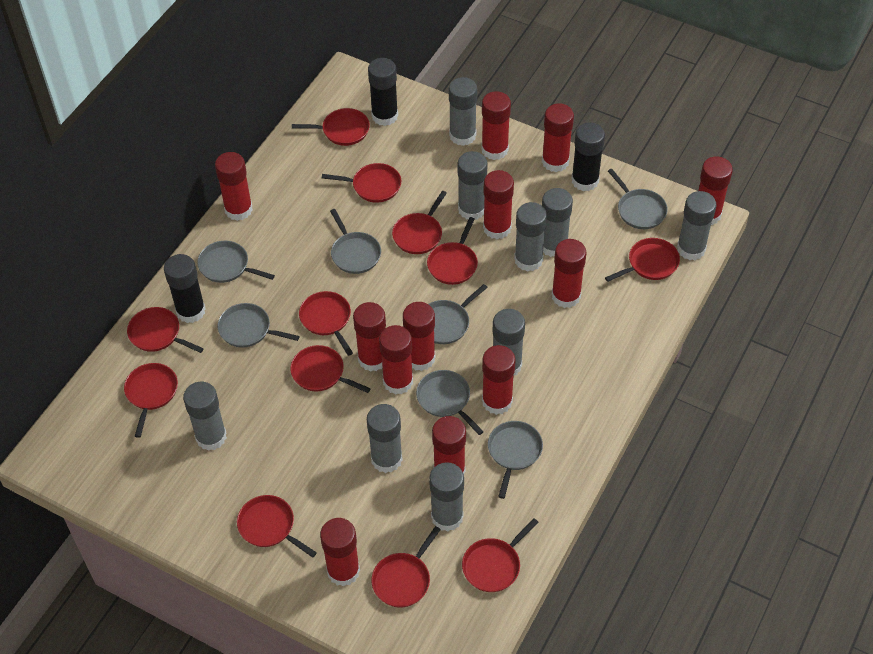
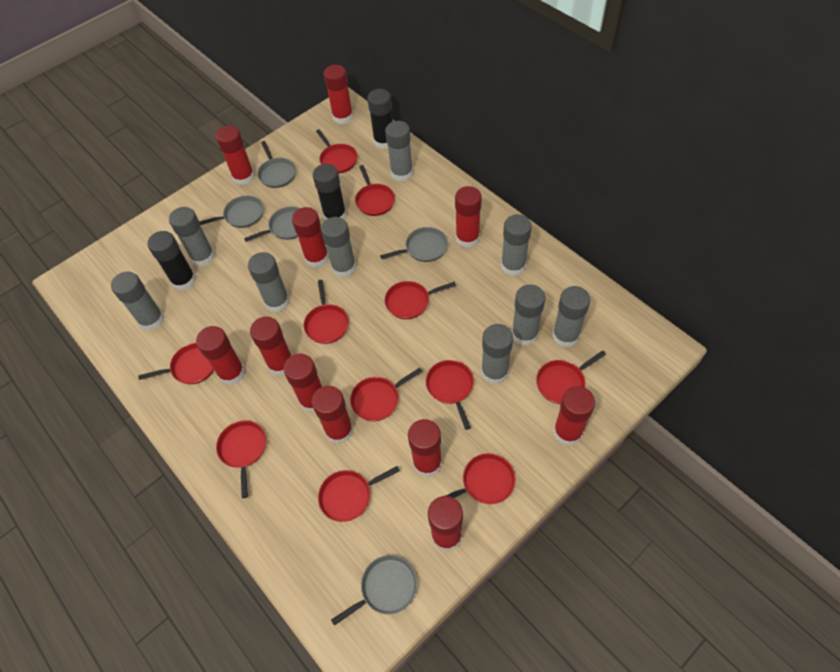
grey pan: [197,241,275,283] [218,303,300,348] [330,209,381,274] [416,370,484,435] [429,284,488,344] [488,421,543,499] [608,169,668,229] = 7 -> [199,195,263,228] [244,206,300,242] [257,141,296,188] [331,555,417,626] [380,227,448,262] = 5
red glue stick: [215,152,253,221] [320,518,360,586] [353,302,386,372] [379,325,413,395] [403,302,435,371] [432,416,466,474] [481,91,511,160] [482,345,516,415] [483,170,514,239] [542,103,574,172] [552,239,586,308] [698,156,733,225] = 12 -> [196,326,245,385] [216,126,255,185] [250,316,292,376] [284,354,322,412] [292,207,329,268] [312,386,353,444] [323,65,353,124] [408,419,442,477] [428,496,463,552] [455,186,482,248] [554,386,595,446] = 11
red pan: [124,363,178,438] [127,307,204,353] [237,495,317,558] [290,345,371,393] [292,108,370,146] [299,291,353,356] [322,163,401,203] [371,526,441,607] [392,191,447,254] [427,217,478,285] [462,518,539,592] [605,238,680,282] = 12 -> [138,343,214,384] [216,420,266,498] [304,280,349,344] [316,129,358,174] [318,466,400,522] [350,367,423,421] [355,165,395,216] [384,281,456,319] [426,360,474,430] [445,453,516,504] [536,350,606,404] = 11

